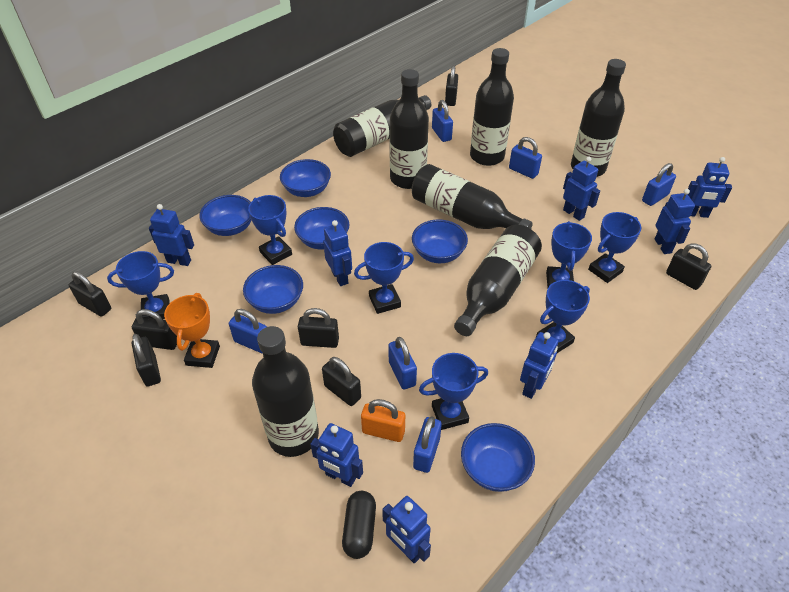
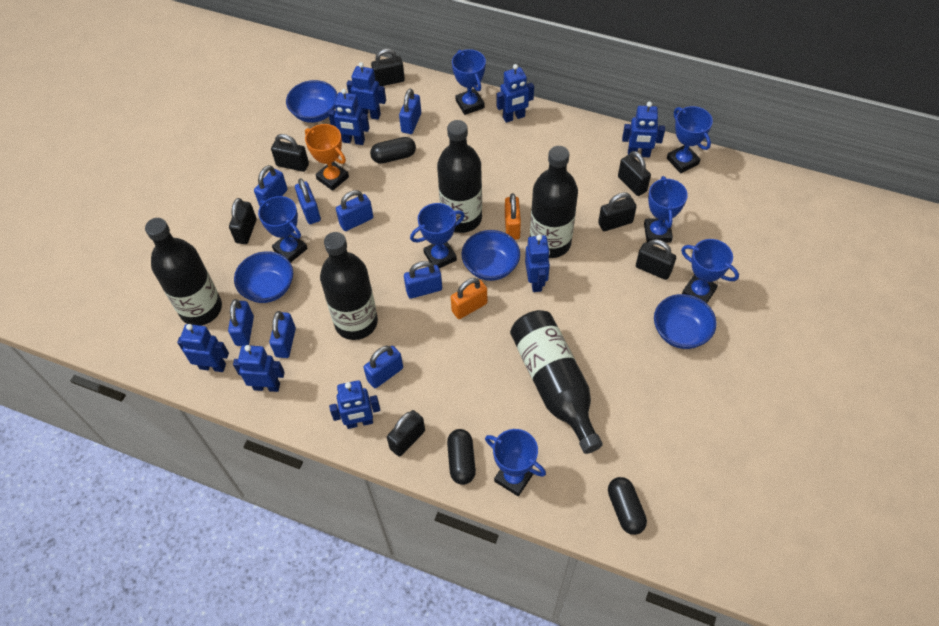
black bottle: [252,326,319,457] [333,95,431,157] [389,69,429,189] [411,164,533,229] [454,225,542,336] [470,48,514,166] [571,59,626,177] = 7 -> [145,218,222,326] [320,232,378,340] [437,120,482,233] [510,310,603,454] [530,146,578,258] = 5
black capsule: [342,491,376,559] = 1 -> [370,137,416,164] [447,429,476,485] [608,477,647,535] = 3
blue bowl: [199,195,252,236] [243,265,303,314] [280,159,331,197] [294,207,349,249] [412,219,468,263] [461,423,535,492] = 6 -> [234,251,293,303] [286,80,338,123] [461,230,520,281] [654,294,717,349] = 4
blue padlock: [229,309,267,354] [388,337,417,389] [413,416,442,473] [432,100,453,142] [509,137,542,179] [642,163,676,206] = 6 -> [228,299,254,346] [254,165,288,206] [269,311,296,358] [295,178,321,224] [336,190,373,231] [363,346,403,388] [399,89,421,134] [404,261,442,299] = 8
orange padlock: [361,399,405,442] = 1 -> [451,278,487,319] [505,193,521,240] = 2

